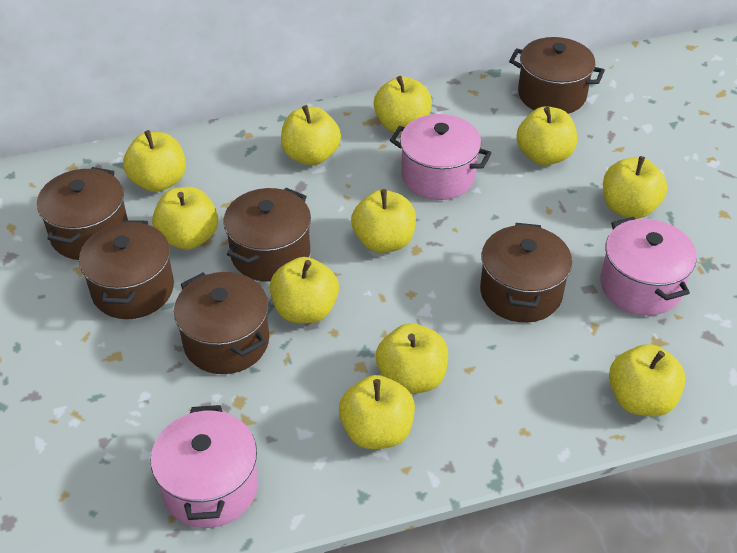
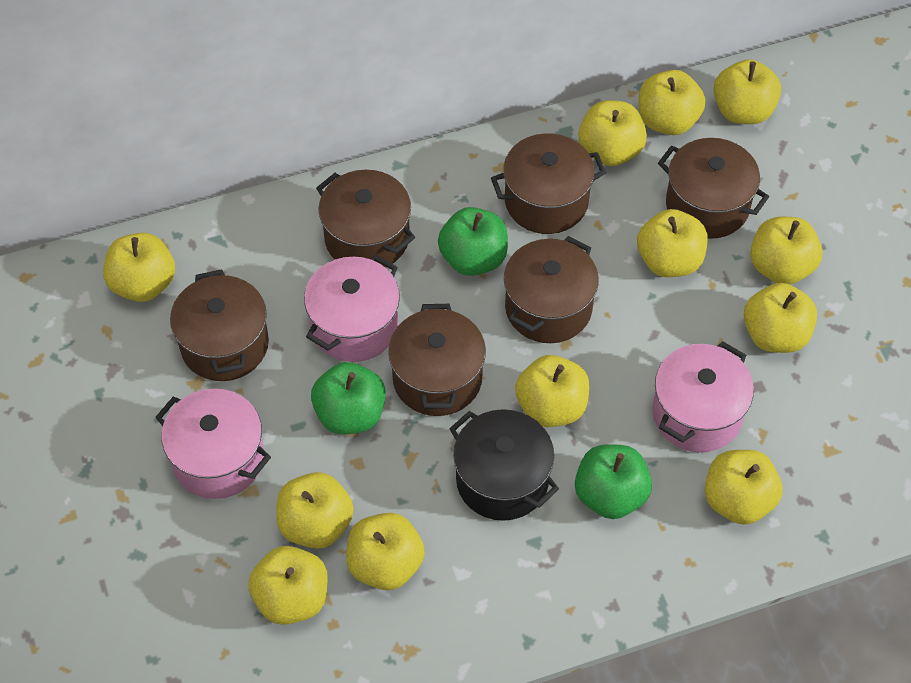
black pot: none = 0 -> [449,409,559,521] = 1
green apple: none = 0 -> [311,362,386,434] [438,207,508,276] [575,444,652,519] = 3
yellow apple: [123,130,186,192] [152,187,218,250] [270,257,339,323] [281,105,341,166] [339,375,415,449] [351,189,416,253] [374,76,432,134] [376,323,448,394] [516,106,577,165] [603,156,667,219] [609,344,686,416] = 11 -> [103,233,175,302] [248,546,328,625] [276,472,354,549] [346,513,425,590] [515,355,589,427] [579,100,647,166] [637,209,708,277] [639,70,706,135] [705,450,782,525] [713,59,781,124] [744,283,817,353] [750,217,823,284] = 12

